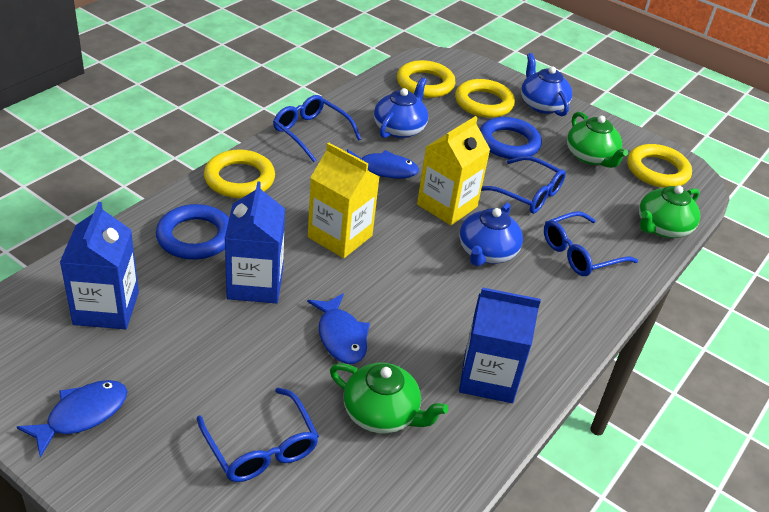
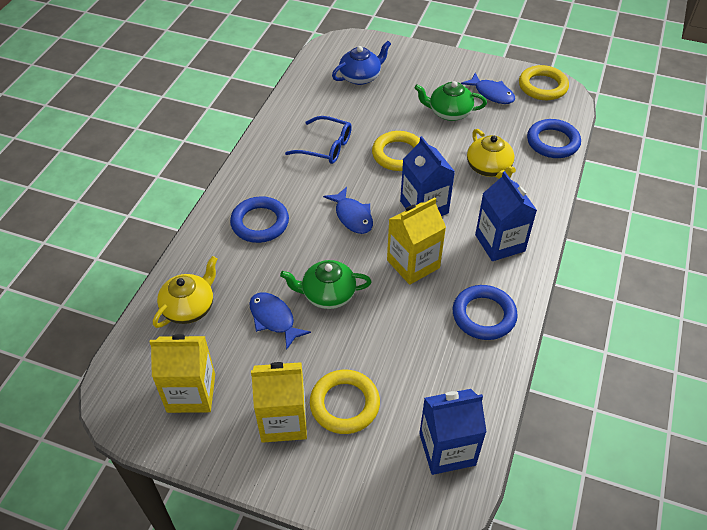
blue glasses: [197,387,319,482] [273,95,361,162] [481,156,566,214] [544,211,638,276] = 4 -> [285,116,352,164] = 1
blue ring: [156,204,229,260] [480,117,542,159] = 2 -> [230,196,289,243] [453,285,518,340] [527,119,581,158] = 3
blue teapot: [374,77,428,138] [459,203,523,266] [521,53,572,116] = 3 -> [332,41,391,85] = 1
green teapot: [330,363,448,433] [567,112,628,168] [639,185,700,238] = 3 -> [280,260,372,309] [414,81,487,121] = 2
yellow carton: [308,142,379,258] [417,116,490,225] = 2 -> [150,334,215,413] [251,362,307,443] [387,197,446,285] = 3
yellow ring: [204,150,275,198] [397,60,455,98] [455,79,515,118] [627,144,692,188] = 4 -> [310,370,380,434] [372,131,420,171] [519,65,569,100] = 3
yellow teapot: none = 0 -> [153,256,217,328] [467,129,516,179] = 2

